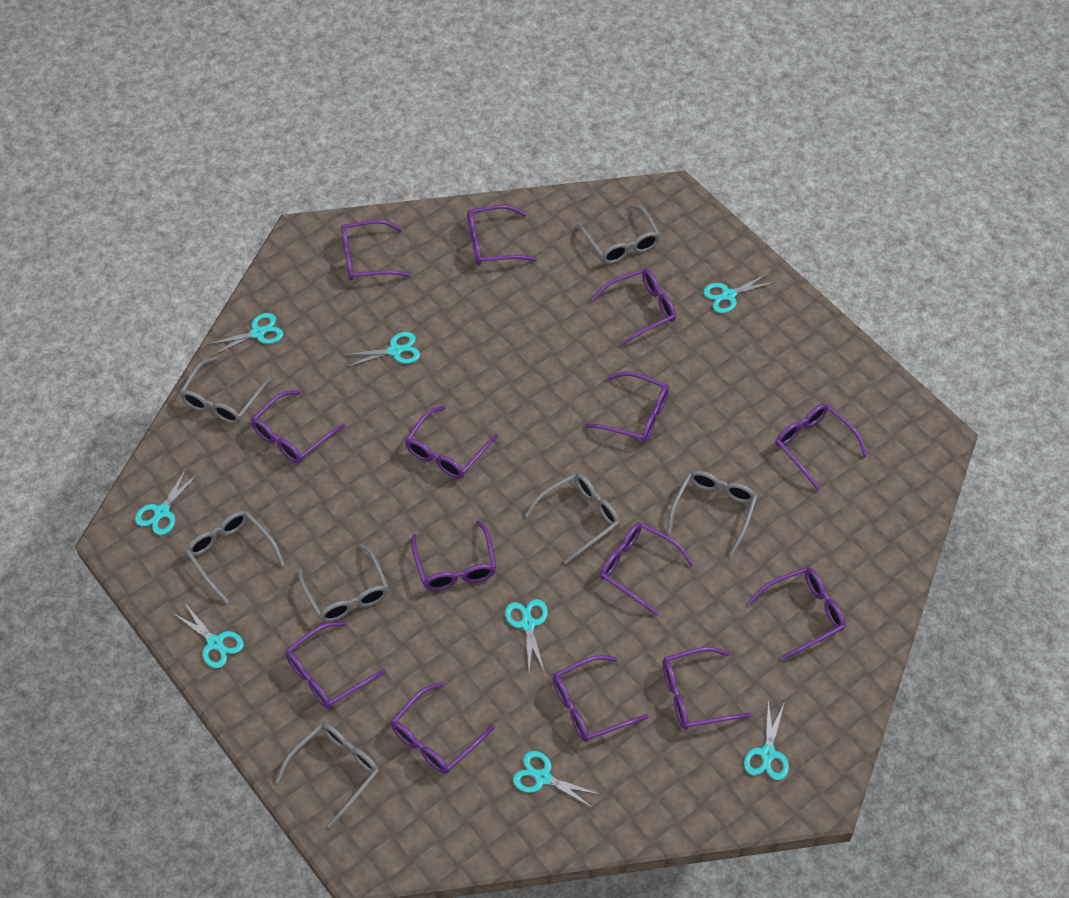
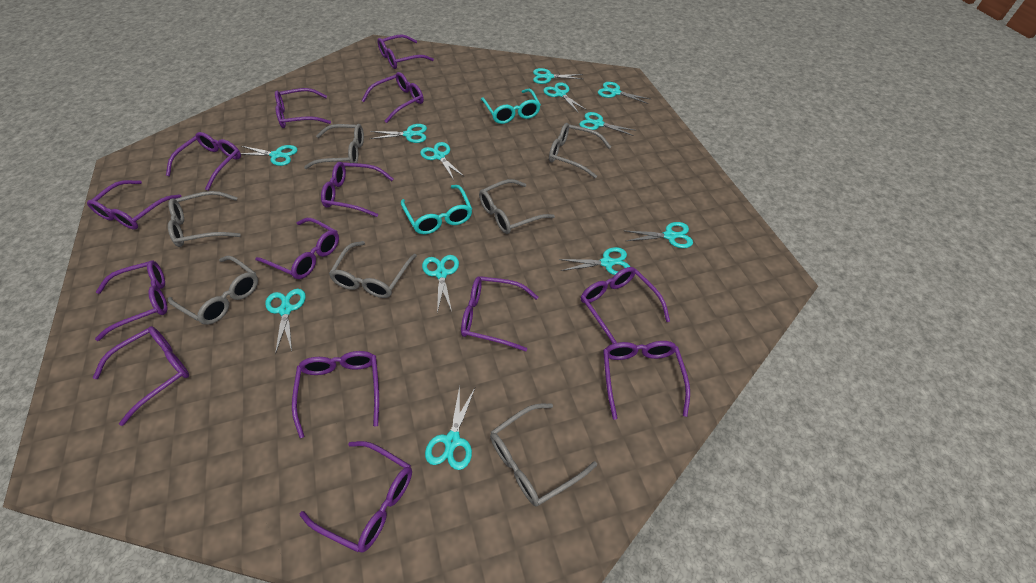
turquoise glasses: none = 0 -> [401,185,472,234] [481,89,541,124] = 2
turquoise scissors: [135,469,199,535] [173,602,244,668] [207,313,283,356] [344,332,420,367] [505,599,548,673] [513,751,601,809] [703,273,776,313] [744,700,789,780] = 8 -> [241,145,297,166] [265,289,306,354] [370,124,427,143] [420,142,463,180] [422,255,459,313] [425,386,475,470] [533,68,583,84] [543,82,587,113] [559,247,630,275] [579,112,637,136] [598,82,650,104] [625,222,693,248] = 12

